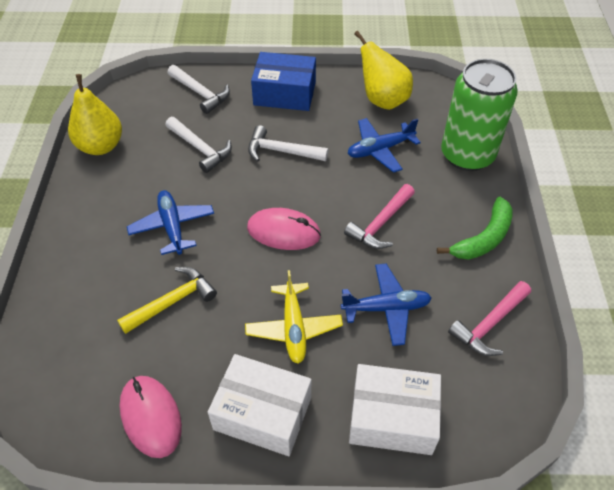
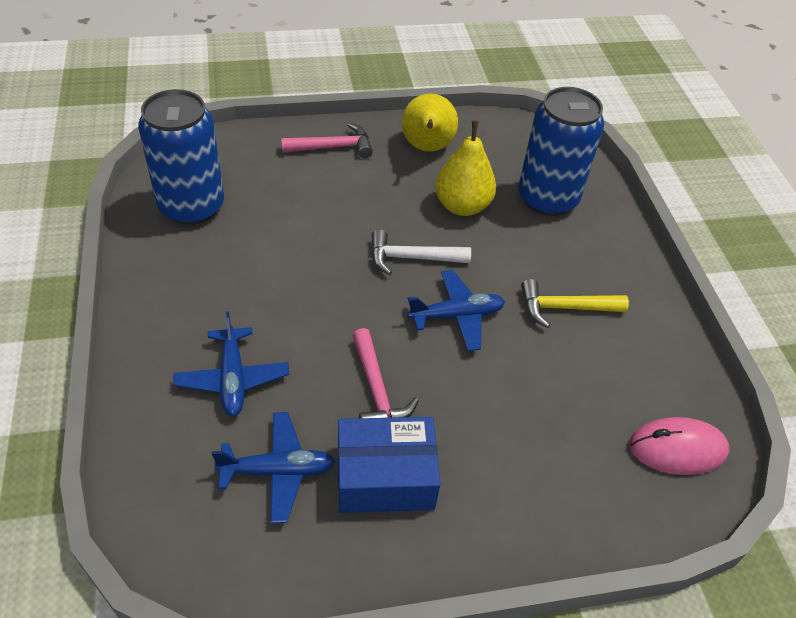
blue can: none = 0 -> [138,89,224,225] [518,87,604,216] = 2
green banana: [437,197,513,259] = 1 -> none = 0
green can: [441,59,518,171] = 1 -> none = 0
pink mouse: [119,376,182,458] [247,208,321,250] = 2 -> [630,417,730,475] = 1
white box: [208,354,311,456] [349,364,441,455] = 2 -> none = 0
white hammer: [166,117,232,173] [168,65,230,114] [248,125,328,162] = 3 -> [371,229,471,275] = 1
yellow plane: [245,270,343,364] = 1 -> none = 0

